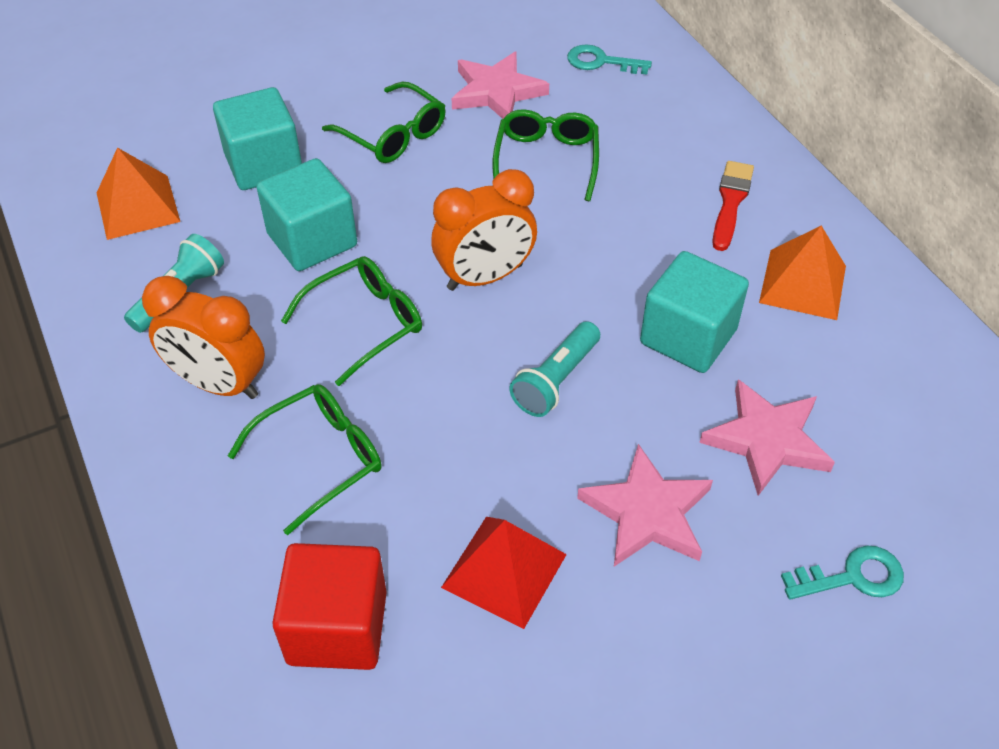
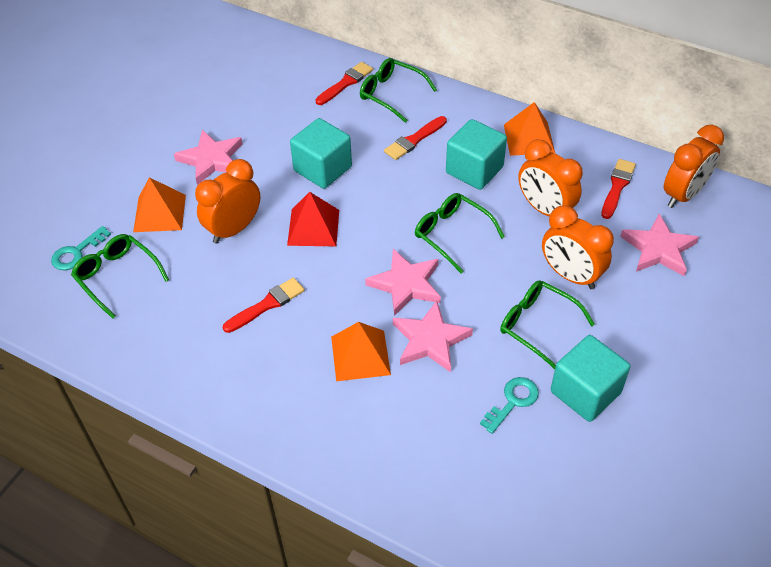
orange clock: [142,276,265,399] [431,169,537,291] = 2 -> [195,159,260,244] [518,139,583,217] [542,206,614,289] [664,125,724,208] = 4
orange pyramid: [97,148,180,240] [759,226,846,320] = 2 -> [133,177,186,232] [331,322,391,381] [504,102,555,156] = 3
pink star: [451,52,549,119] [577,444,713,567] [699,380,835,496] = 3 -> [174,130,242,185] [365,249,441,316] [393,301,473,372] [620,213,699,276] = 4
red brush: [712,161,754,251] = 1 -> [223,278,305,333] [315,62,373,105] [384,116,447,160] [601,159,636,219] = 4
red cube: [272,543,387,670] = 1 -> none = 0
turquoise flashlight: [124,234,224,333] [509,321,600,417] = 2 -> none = 0

